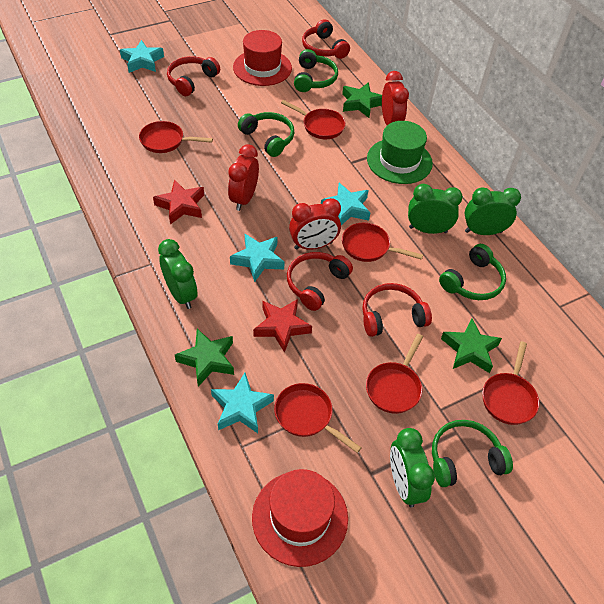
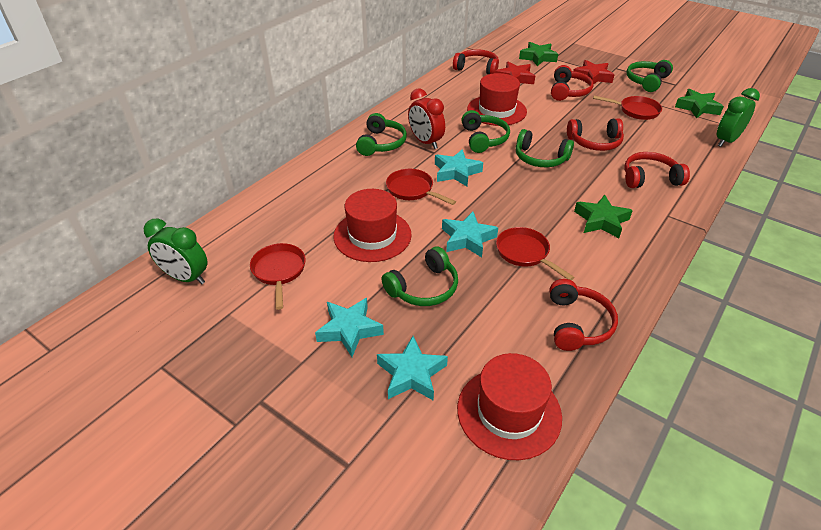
green clock: [158,239,198,309] [390,428,435,508] [408,184,463,234] [465,187,521,235] = 4 -> [144,218,207,284] [717,88,760,147] = 2
green hat: [367,121,433,184] = 1 -> none = 0
green headphones: [238,112,294,157] [294,49,338,92] [432,420,513,487] [439,244,506,300] = 4 -> [356,113,407,156] [381,246,458,306] [461,110,510,153] [516,129,574,167] [626,60,673,92] = 5
red clock: [228,144,259,211] [289,198,341,250] [382,71,409,125] = 3 -> [408,88,445,149] = 1
red hat: [233,30,292,86] [252,469,348,567] = 2 -> [333,189,412,262] [457,353,562,460] [467,73,527,126] = 3
red headphones: [167,56,220,96] [287,252,353,311] [302,19,350,59] [362,283,432,337] = 4 -> [453,49,499,75] [550,279,618,351] [551,65,594,101] [567,118,624,151] [624,152,690,188] = 5
red pan: [139,121,213,153] [274,383,362,453] [281,100,346,139] [342,223,423,262] [366,334,423,414] [482,341,539,425] = 6 -> [250,243,306,310] [386,169,456,205] [496,227,574,280] [593,96,662,120] = 4

